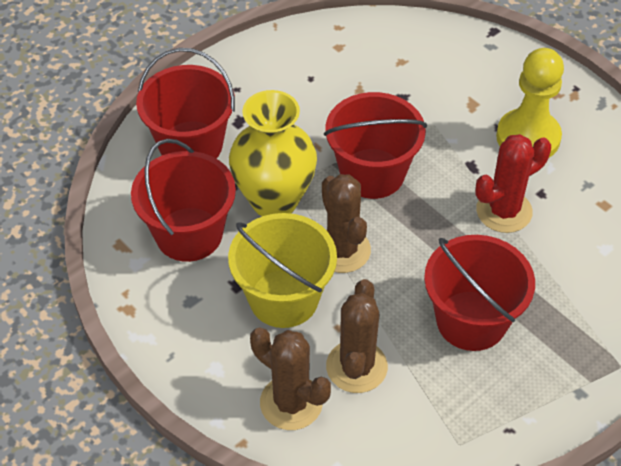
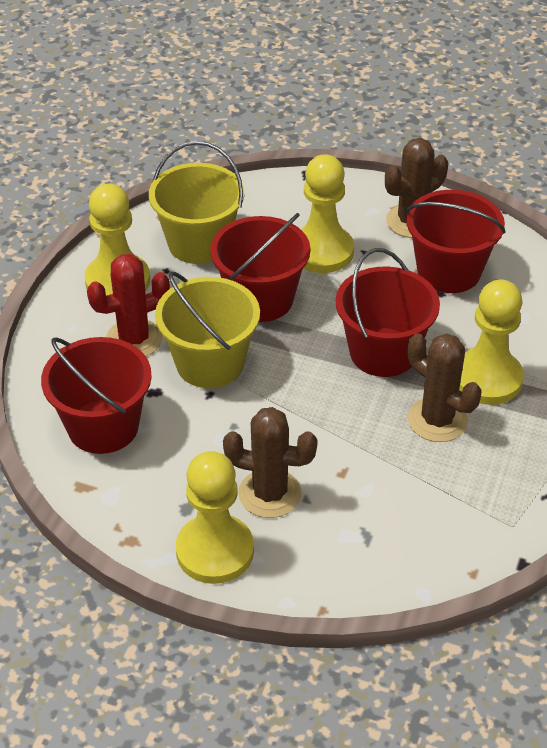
yellow bucket: [228,213,337,328] = 1 -> [149,141,244,264] [155,271,260,388] = 2
yellow pawn: [496,48,564,158] = 1 -> [84,183,150,296] [176,451,254,584] [301,154,354,273] [459,280,524,405] = 4
yellow vase: [229,90,317,216] = 1 -> none = 0

